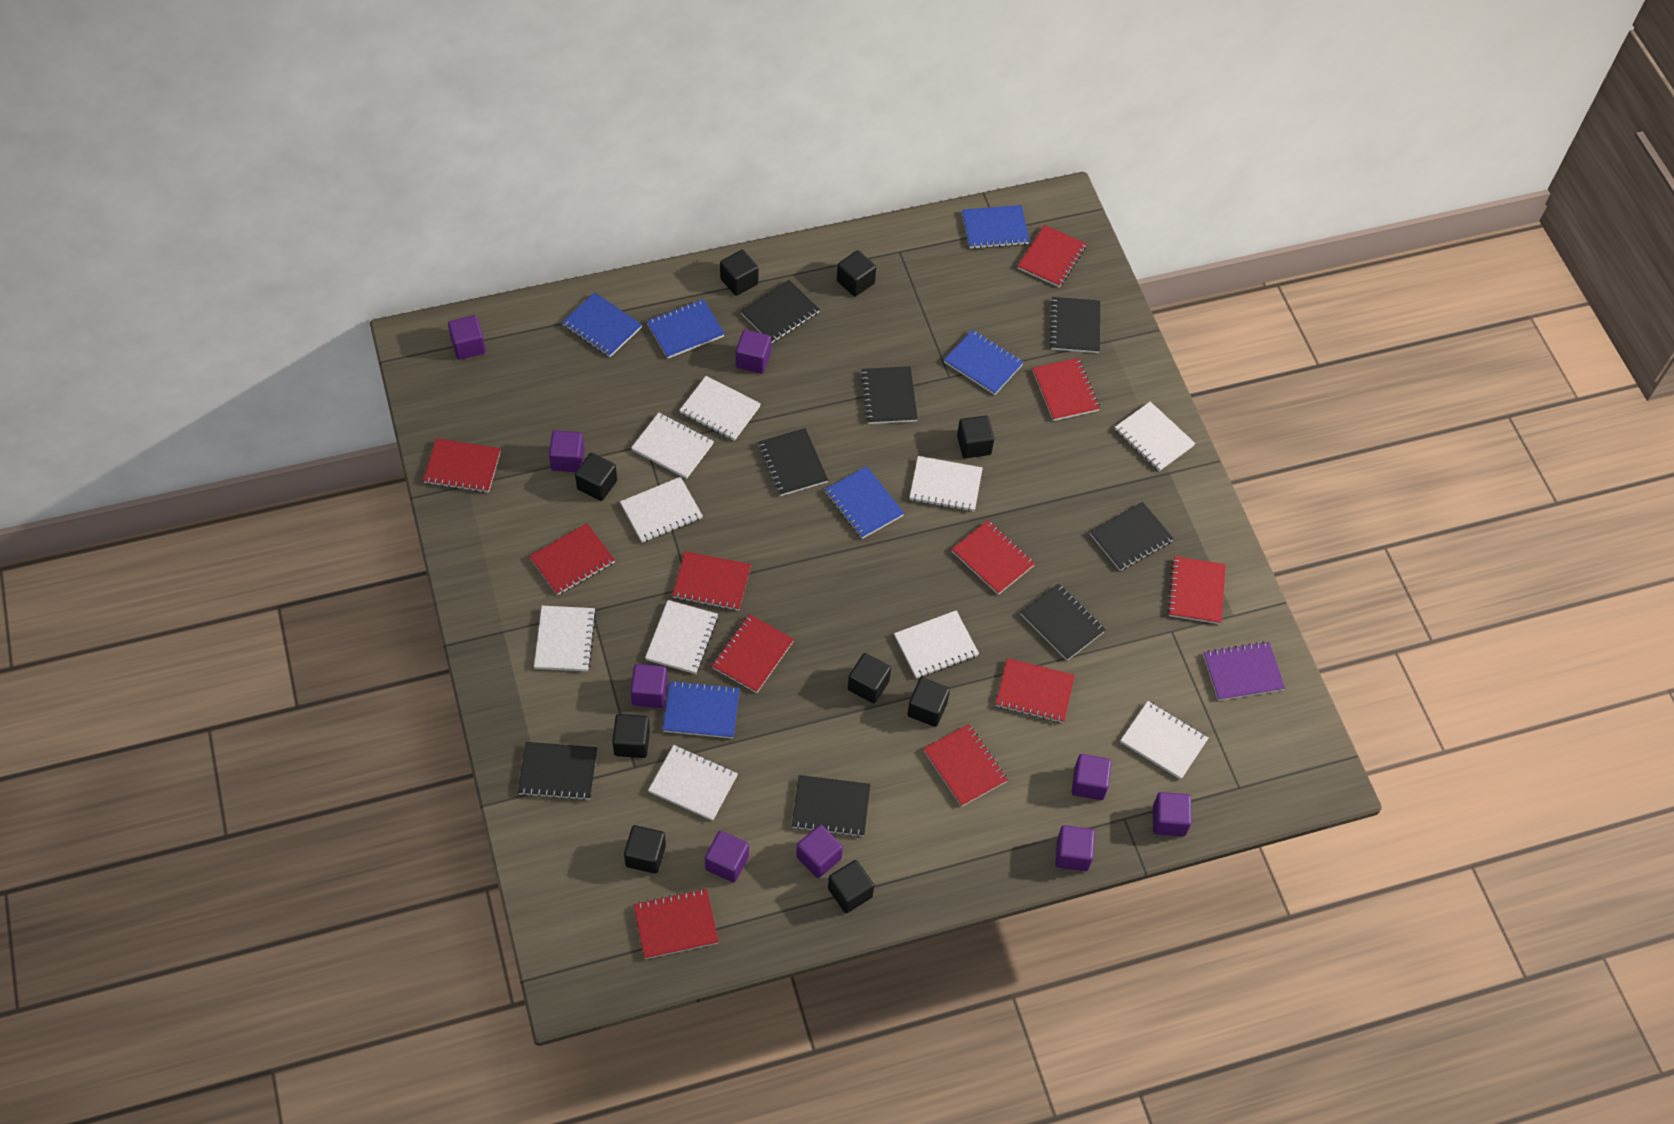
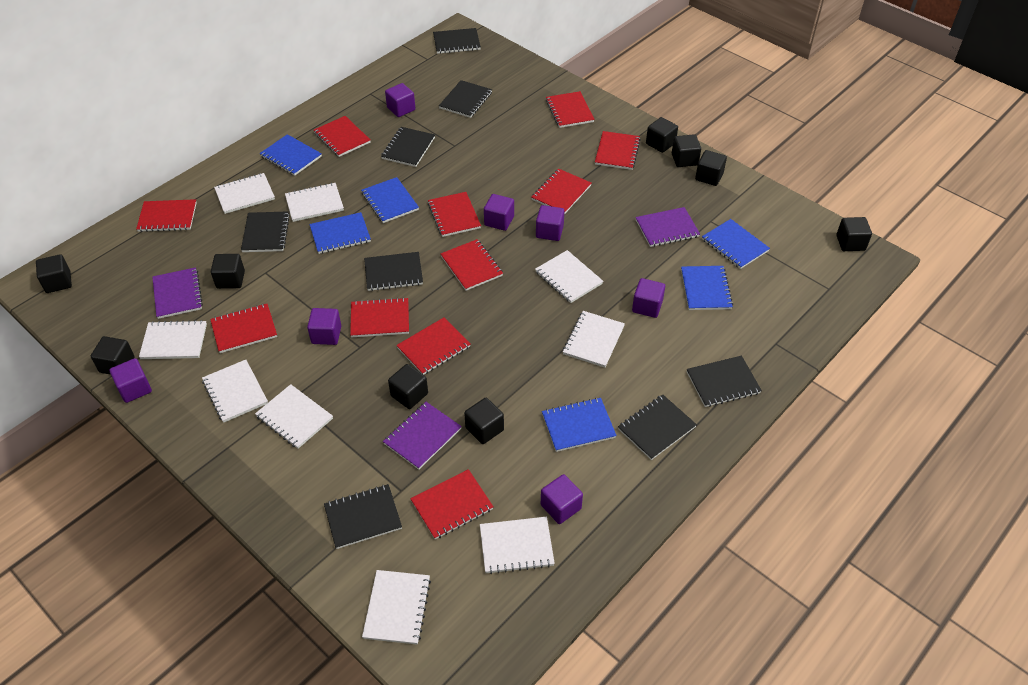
purple cube: [448,315,486,360] [549,430,585,472] [630,664,668,708] [705,831,749,882] [736,330,771,374] [796,825,843,878] [1055,825,1095,871] [1071,754,1112,800] [1153,792,1192,837] = 9 -> [110,358,152,403] [307,308,341,345] [385,83,415,117] [484,194,514,231] [536,205,564,241] [541,474,583,524] [632,278,665,318] = 7
purple notebook: [1203,641,1285,701] = 1 -> [152,267,203,319] [383,402,462,470] [635,207,700,247] = 3
white notebook: [534,606,596,672] [620,477,703,543] [631,412,714,479] [645,600,718,674] [648,745,738,821] [679,376,761,441] [894,610,979,679] [909,456,983,512] [1115,401,1195,471] [1120,701,1208,780] = 10 -> [139,320,207,359] [202,360,268,423] [214,173,275,214] [255,384,333,449] [285,183,344,222] [362,570,431,645] [480,517,555,574] [535,250,603,303] [563,311,625,368] = 9

